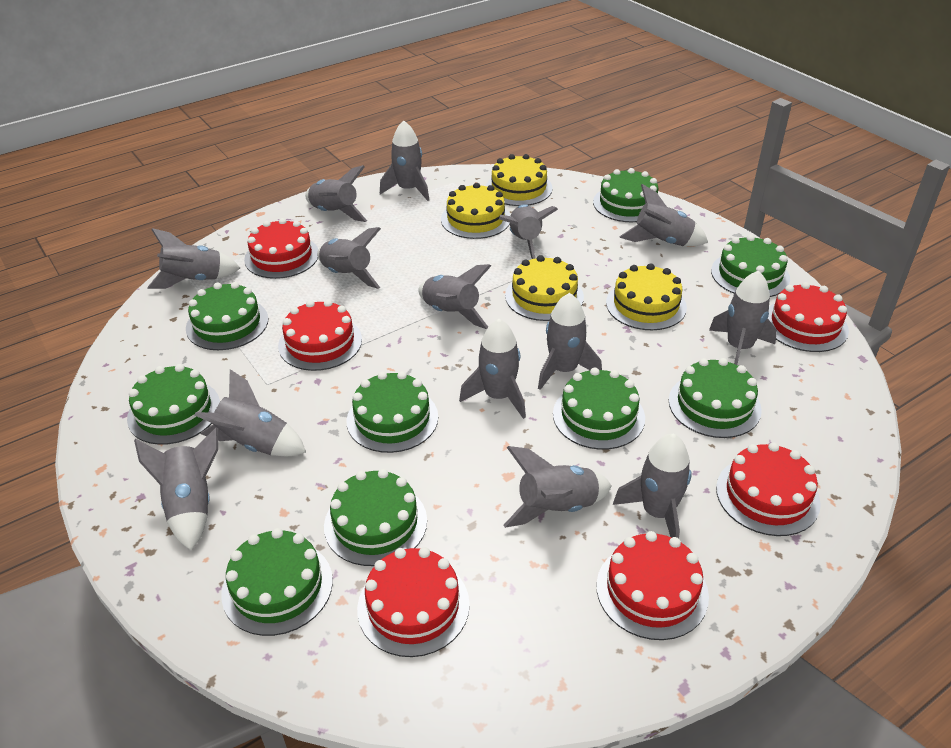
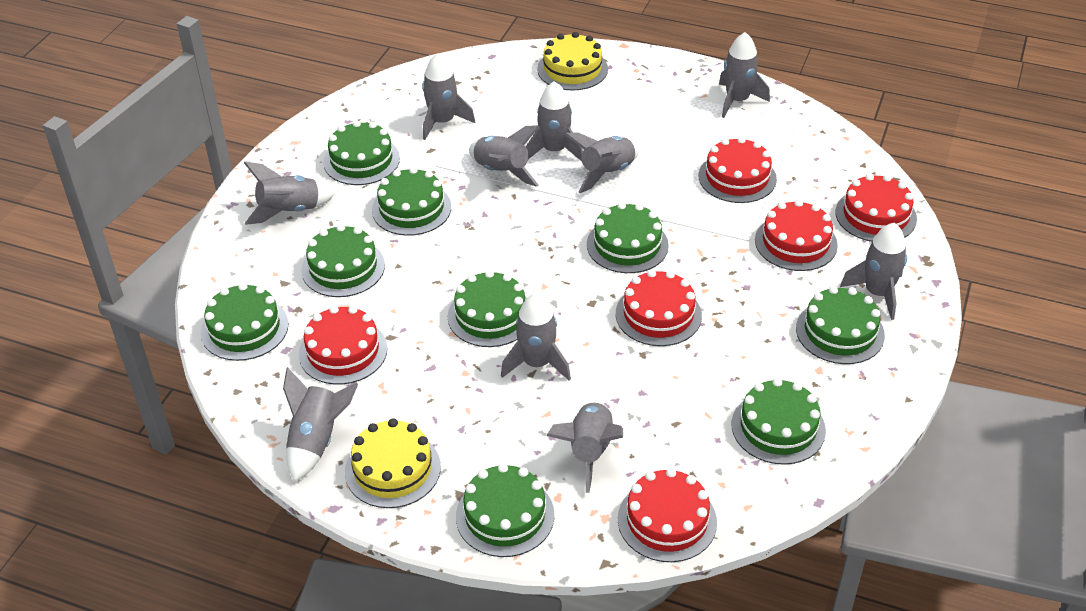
grey rocket: [134,427,218,550] [147,228,240,289] [194,369,306,456] [305,165,367,222] [317,227,381,289] [380,121,429,201] [418,264,491,329] [459,319,526,419] [499,204,558,259] [503,446,612,528] [538,293,602,390] [613,434,692,538] [619,184,708,246] [709,271,777,365] = 14 -> [244,162,335,225] [283,367,358,482] [422,53,475,140] [469,125,540,187] [501,293,571,380] [526,81,583,161] [546,401,623,493] [565,132,639,193] [719,32,770,118] [840,223,907,320] = 10
yellow cake: [441,183,511,239] [486,154,553,206] [505,255,584,321] [606,263,687,330] = 4 -> [345,418,441,508] [537,32,608,90] = 2

